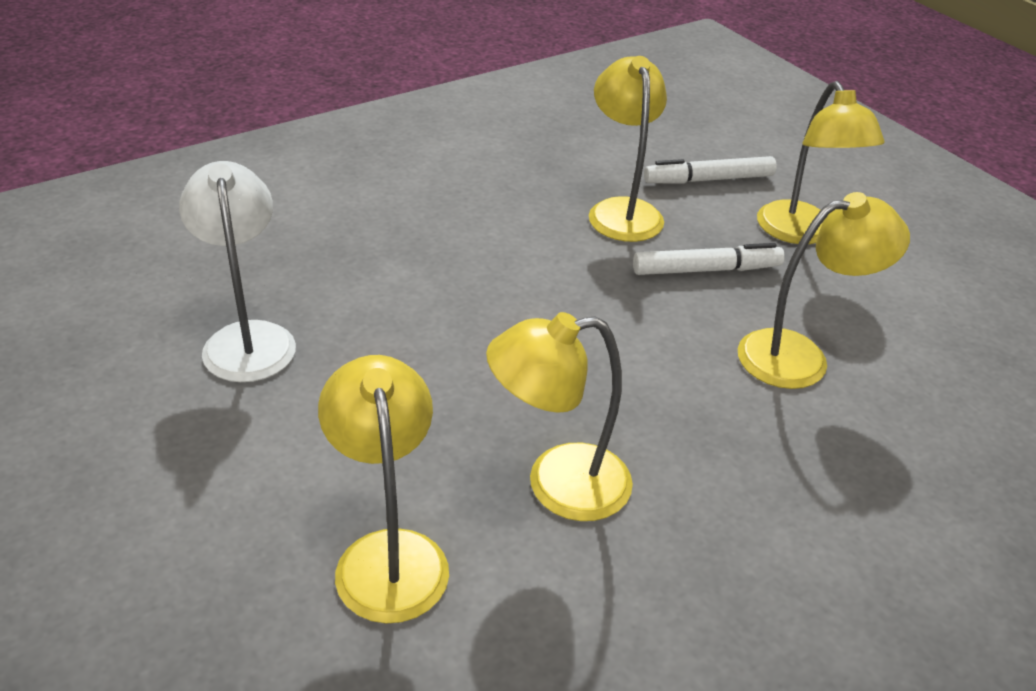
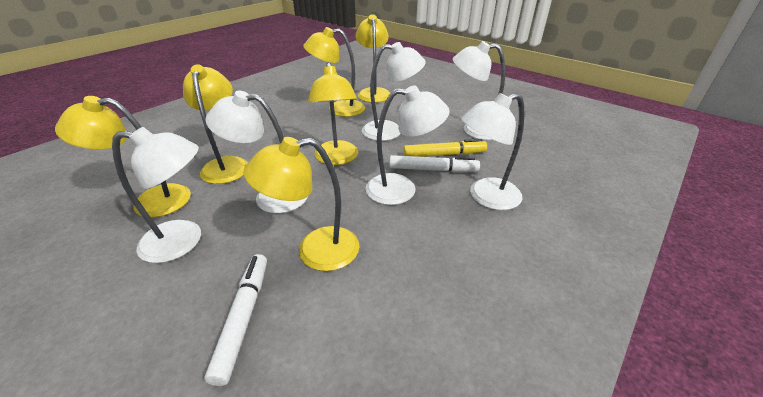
white lamp: [179,161,296,382] = 1 -> [112,127,201,263] [205,90,308,213] [362,42,426,141] [366,85,450,205] [453,41,505,140] [461,93,524,210] = 6
yellow lamp: [318,355,449,624] [486,312,633,521] [589,56,667,242] [738,192,910,389] [757,81,884,244] = 5 -> [55,96,191,217] [183,64,248,184] [243,137,359,271] [303,27,365,117] [308,62,358,165] [356,14,390,103] = 6
yellow marker: none = 0 -> [403,139,487,157] = 1

